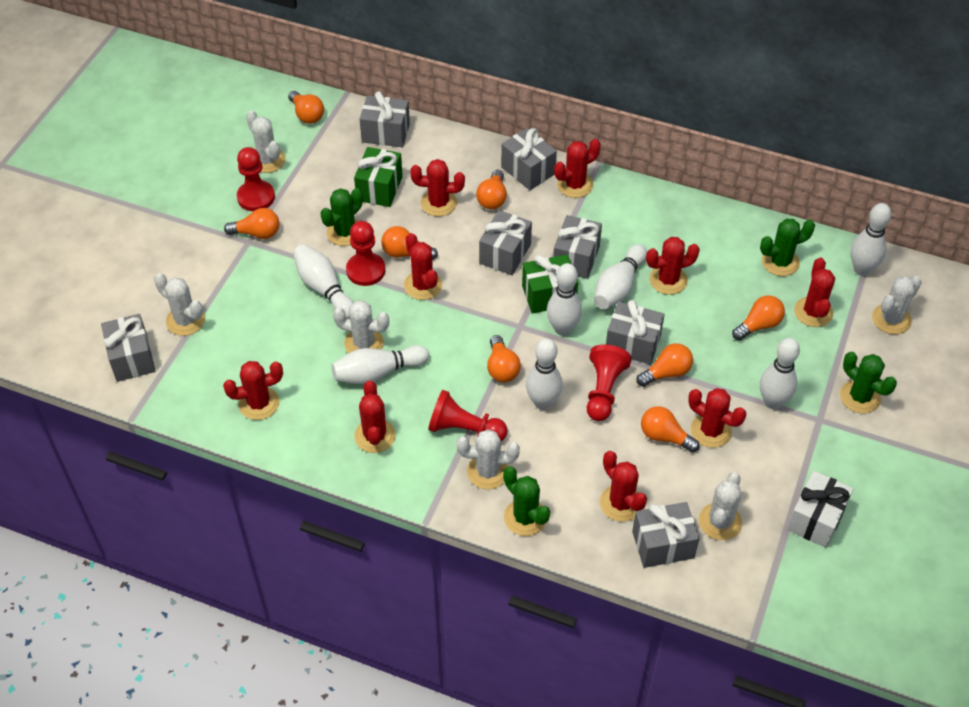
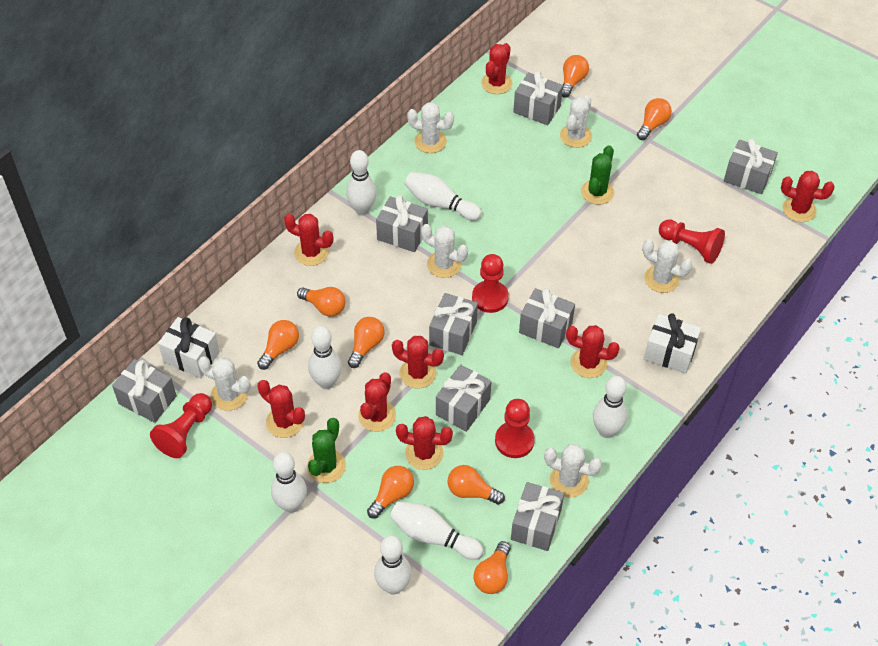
green cactus: [320,188,363,246] [503,467,550,536] [760,219,815,276] [840,352,897,413] = 4 -> [307,418,346,483] [581,145,614,205] = 2
green gift: [354,147,403,207] [522,254,578,313] = 2 -> none = 0
grey gift: [101,314,155,382] [360,91,410,147] [479,210,532,275] [501,128,557,190] [553,215,602,279] [606,300,665,364] [632,502,700,568] = 7 -> [112,359,177,423] [376,195,428,252] [429,293,478,355] [436,364,492,432] [511,482,564,551] [513,71,563,125] [519,288,575,348] [724,138,778,194] = 8
red cactus: [223,361,283,420] [354,380,396,453] [404,233,442,300] [410,159,465,217] [554,139,600,198] [600,451,647,522] [646,237,700,295] [688,388,746,448] [794,258,835,327] = 9 -> [257,380,305,438] [284,214,333,266] [358,372,396,432] [392,336,444,388] [396,416,453,470] [481,43,512,94] [566,325,620,378] [781,171,835,222] = 8
white gift: [787,471,853,548] = 1 -> [158,317,220,378] [644,313,701,374] = 2

